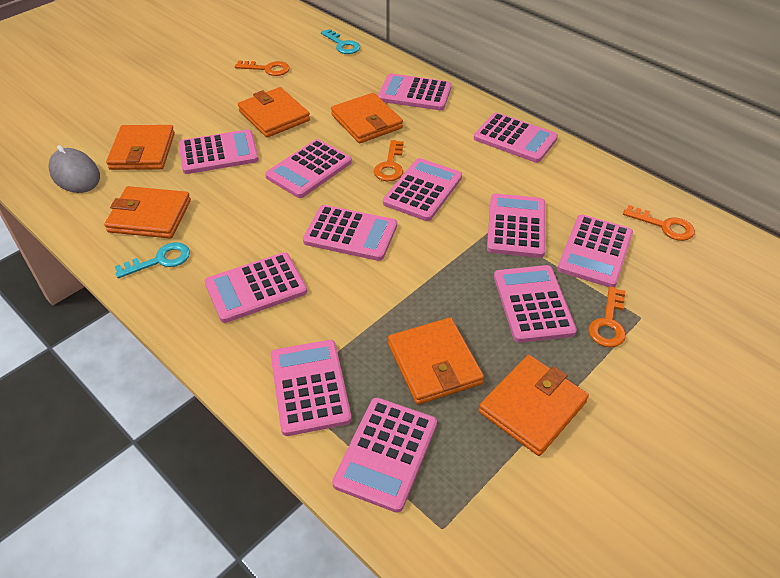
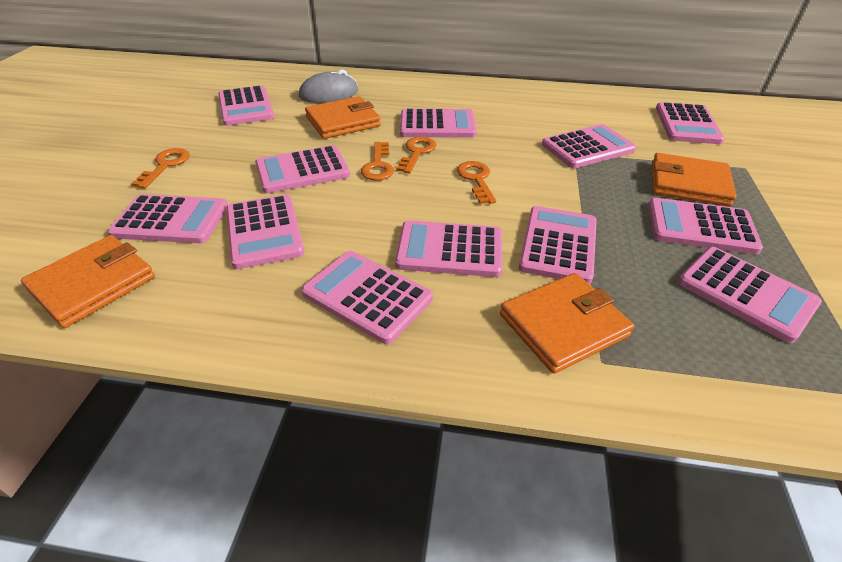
orange wallet: [104,186,191,238] [106,125,175,170] [238,87,310,137] [331,93,403,143] [388,318,484,405] [478,355,589,456] = 6 -> [21,235,155,328] [305,96,381,139] [500,273,634,374] [652,153,737,206] = 4
turquoise key: [115,242,190,278] [321,29,360,54] = 2 -> none = 0

